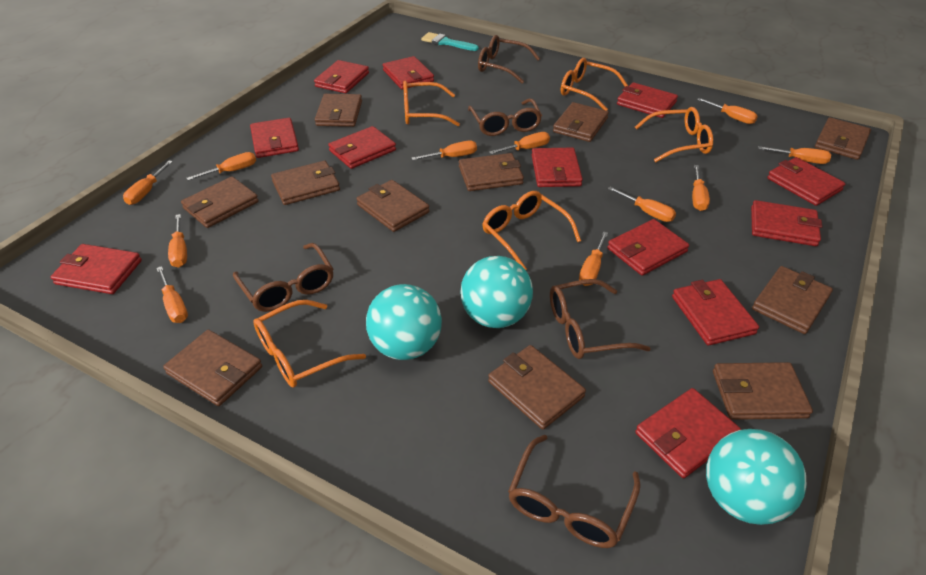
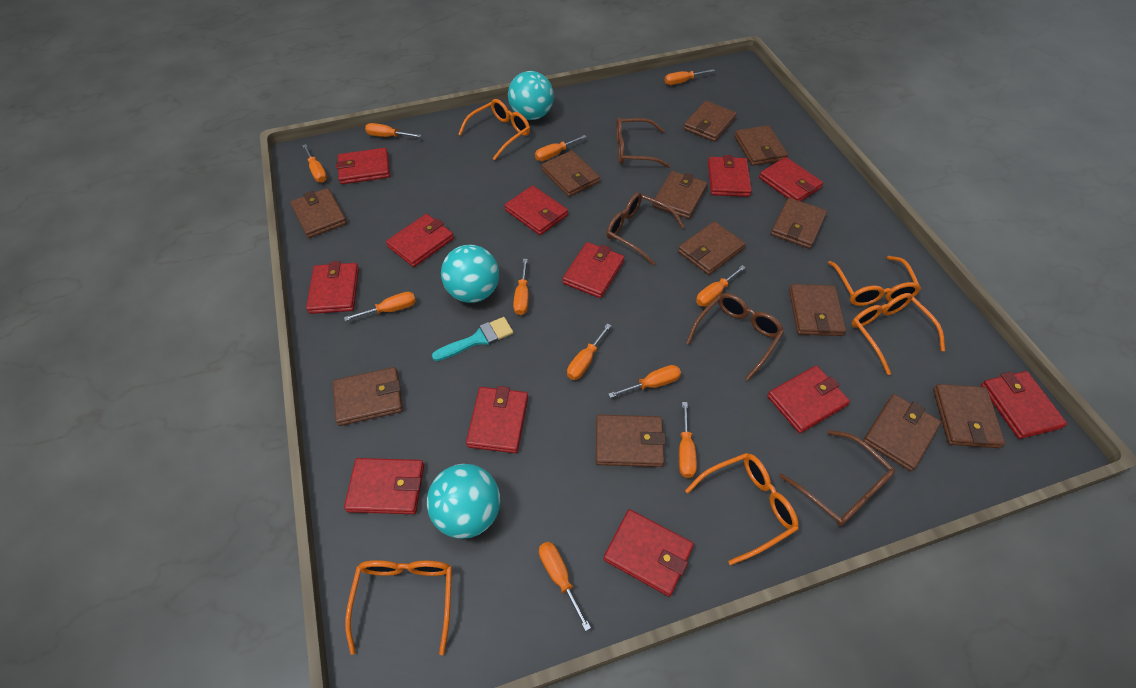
brown glasses: [233,243,333,312] [468,98,542,136] [478,35,540,83] [508,435,641,548] [550,279,651,359] = 5 -> [606,192,685,265] [616,118,670,168] [686,293,784,380] [779,430,895,526] = 4
brown wallet: [163,330,262,406] [181,177,259,228] [271,161,340,205] [315,94,362,127] [356,180,429,232] [459,153,524,191] [488,345,586,430] [553,102,609,142] [713,362,813,420] [752,266,833,334] [815,117,871,160] = 11 -> [290,188,347,238] [333,367,403,426] [541,150,600,197] [596,415,666,467] [653,171,707,219] [678,221,745,275] [684,101,737,142] [734,125,788,166] [771,198,827,249] [789,284,846,336] [863,394,941,471] [933,384,1005,448] = 12

